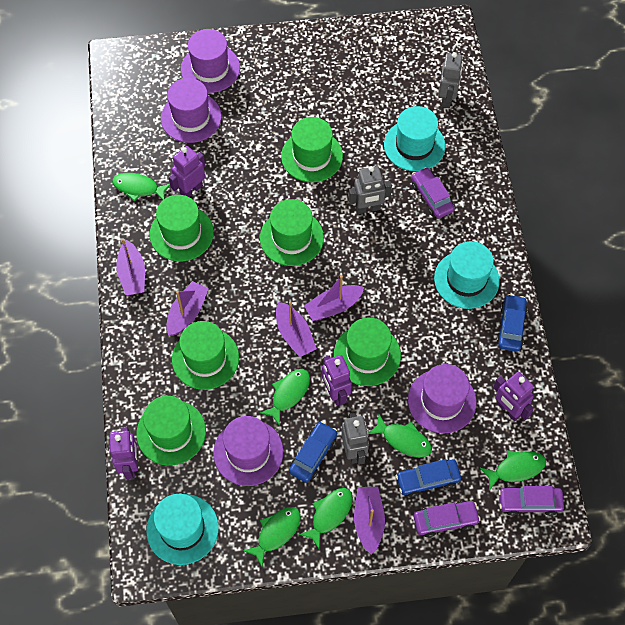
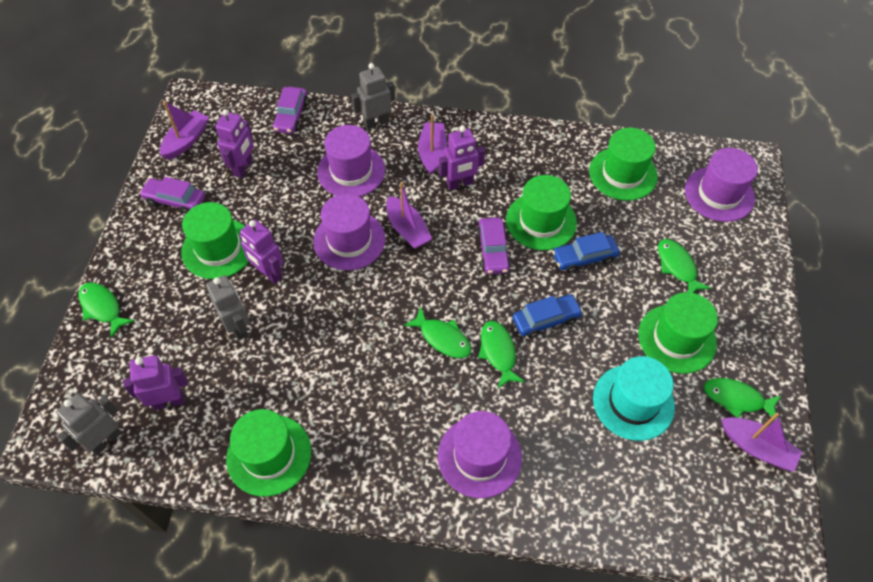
blue car: [289,421,337,483] [396,459,461,497] [496,294,528,352] = 3 -> [512,294,583,338] [552,232,620,273] = 2
green fish: [112,173,170,202] [243,507,301,567] [260,369,310,426] [299,488,353,549] [368,414,432,458] [480,450,546,491] = 6 -> [78,283,134,338] [404,307,471,358] [478,321,525,389] [658,239,711,293] [704,378,781,420] = 5
green hat: [136,396,206,466] [150,195,214,261] [172,321,239,390] [260,199,324,266] [281,117,343,182] [334,317,401,386] = 6 -> [182,202,249,279] [226,409,311,497] [506,175,577,250] [589,128,658,201] [638,292,718,374] = 5
purple boat: [116,239,145,296] [166,281,208,336] [276,301,317,357] [304,275,364,321] [354,487,385,555] = 5 -> [160,101,209,160] [386,182,432,249] [418,115,447,175] [721,413,802,472] = 4
turquoise hat: [146,494,219,565] [384,106,446,171] [434,241,500,309] = 3 -> [593,356,675,441] = 1

